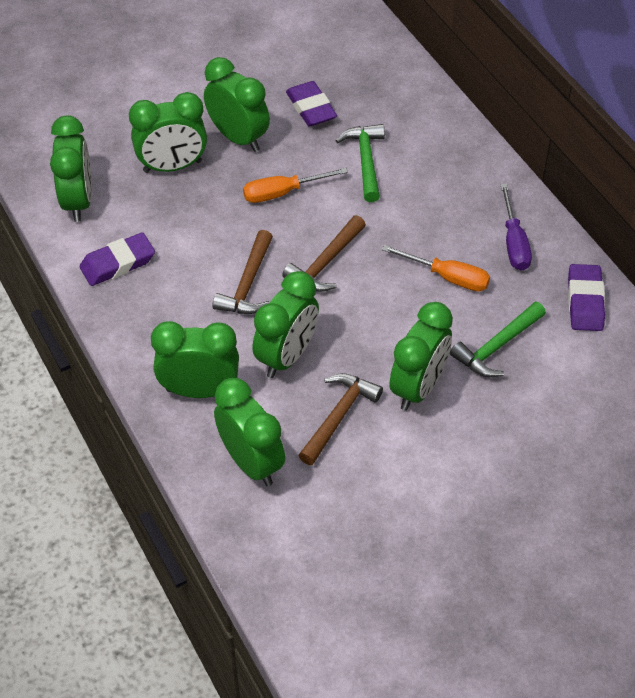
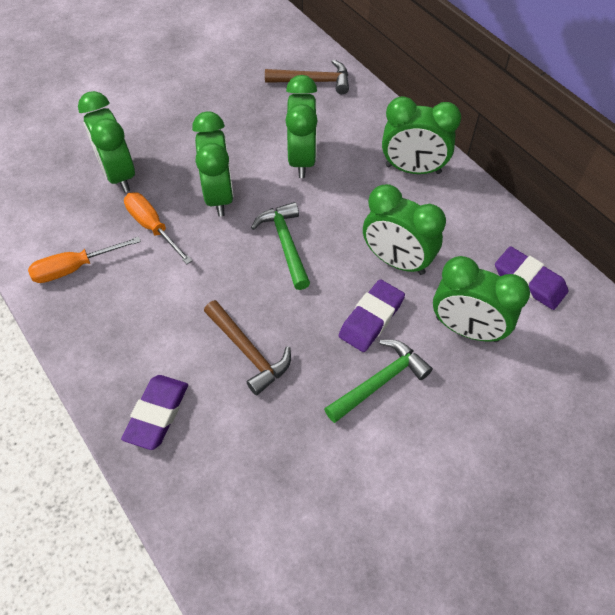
brown hammer: [213,230,273,314] [282,215,366,292] [298,373,383,465] = 3 -> [204,300,291,395] [265,60,349,94] = 2
green clock: [50,116,92,222] [129,92,207,173] [151,321,239,398] [204,57,270,152] [214,378,285,486] [252,271,319,378] [390,302,453,411] = 7 -> [78,91,135,192] [192,112,234,217] [285,75,318,178] [363,184,446,275] [382,96,461,174] [433,256,530,342] = 6
purple screwdriver: [500,184,532,271] = 1 -> none = 0

